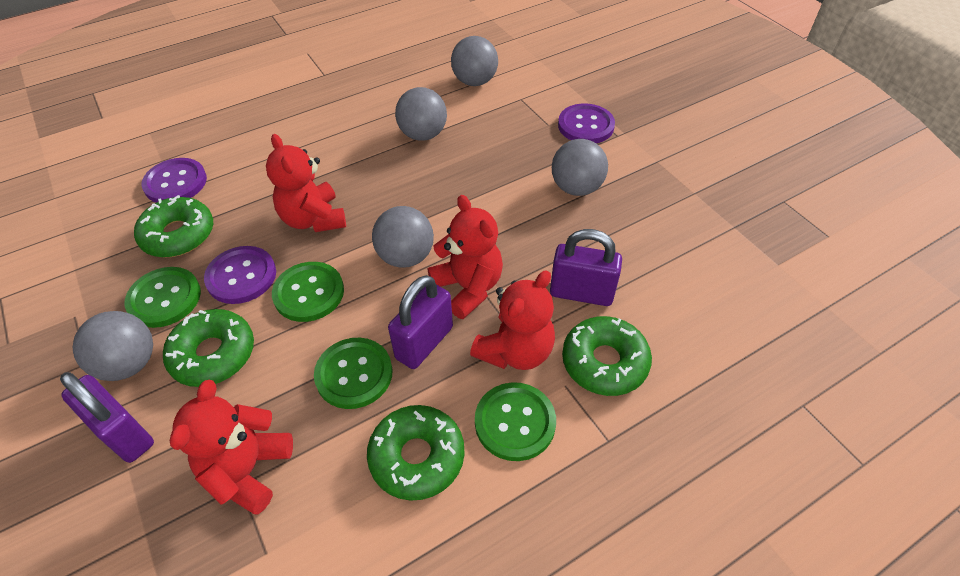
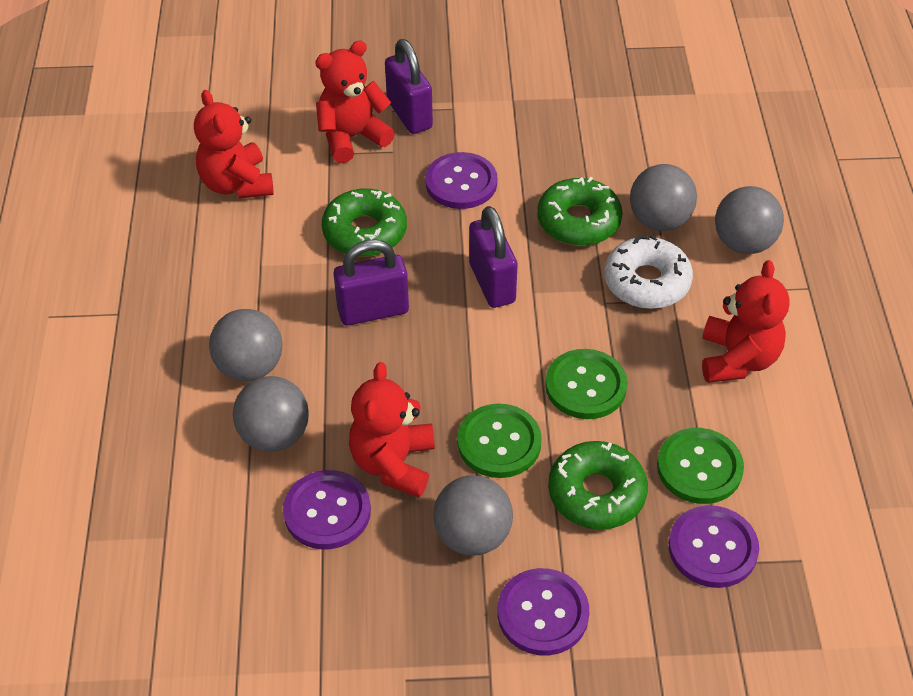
green button: [125,267,201,328] [272,262,344,322] [314,338,392,409] [475,382,556,461] = 4 -> [457,404,542,478] [545,349,628,419] [657,428,744,504] = 3
green donut: [134,195,213,258] [163,309,254,387] [367,405,465,501] [562,316,652,396] = 4 -> [322,188,407,257] [537,177,622,246] [548,441,648,530] = 3
purple button: [142,158,207,203] [204,246,276,304] [558,104,615,143] = 3 -> [283,470,371,549] [425,152,497,209] [497,568,589,656] [669,505,759,588] = 4
white donut: none = 0 -> [604,235,693,309] = 1

